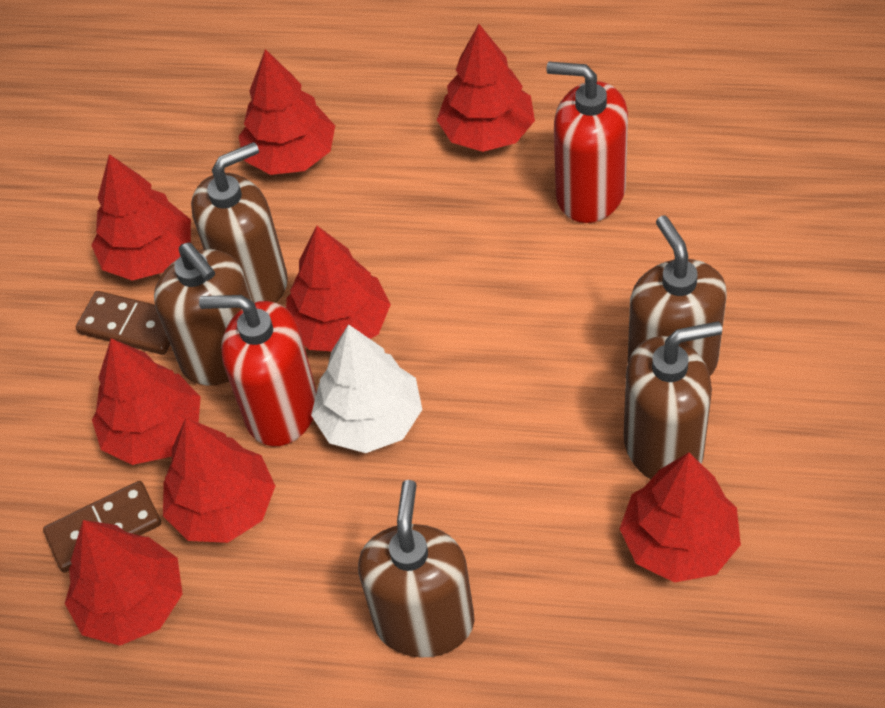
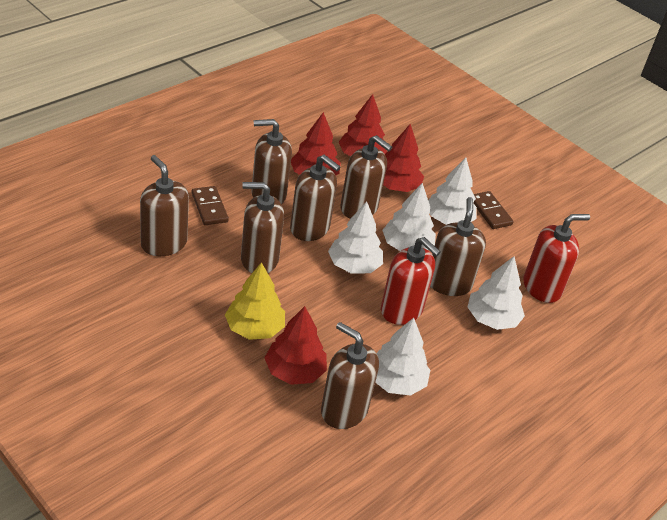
brown soap dispenser: [154,242,253,385] [191,142,288,303] [358,480,474,658] [624,321,722,479] [628,215,727,376] = 5 -> [140,155,189,256] [241,182,284,273] [251,119,292,204] [290,155,340,241] [321,322,379,429] [340,135,392,219] [430,197,486,296] = 7
red tree: [65,520,183,646] [91,154,191,281] [92,338,201,465] [163,418,275,543] [238,49,335,175] [286,226,391,351] [437,24,535,152] [620,452,741,582] = 8 -> [265,306,327,385] [291,112,341,175] [339,94,387,156] [383,124,424,192] = 4
white tree: [311,324,423,453] = 1 -> [328,201,383,274] [375,318,430,396] [382,183,436,251] [428,157,477,225] [468,256,525,330] = 5
yellow tree: none = 0 -> [225,262,285,340] = 1

